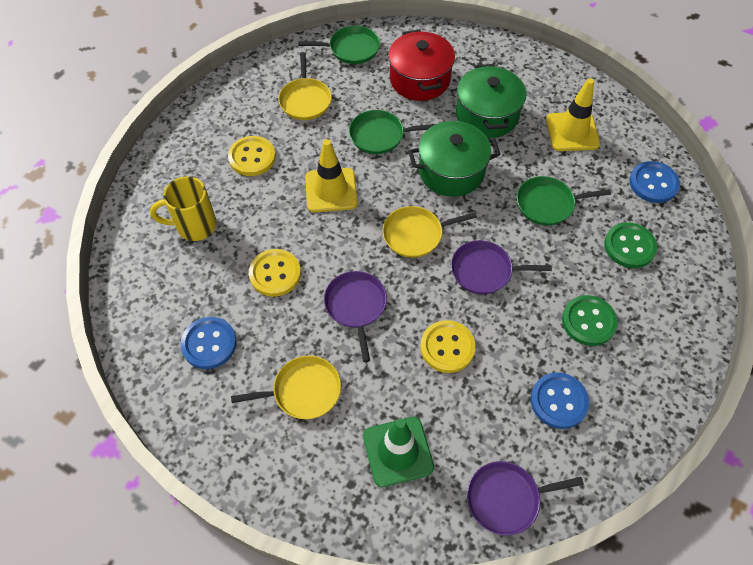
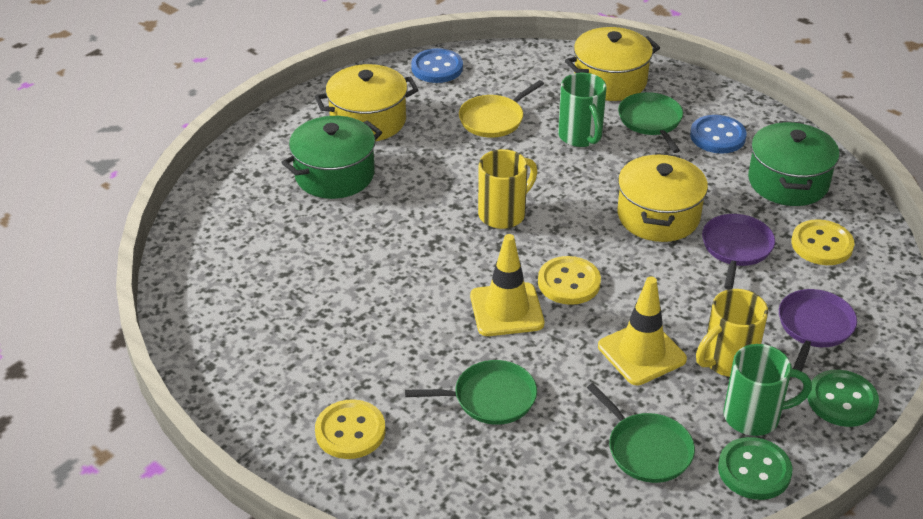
blue button: [180,317,237,369] [531,372,589,429] [629,161,680,203] = 3 -> [411,48,463,83] [690,115,747,154] = 2
green mug: none = 0 -> [558,73,607,147] [723,344,812,436] = 2
green traffic cone: [363,417,434,487] = 1 -> none = 0
purple pan: [324,271,387,362] [451,240,552,294] [467,461,584,536] = 3 -> [702,214,775,290] [779,289,857,372] = 2
red pot: [388,29,455,101] = 1 -> none = 0
yellow mug: [150,176,217,241] = 1 -> [478,149,537,229] [696,289,768,377] = 2
yellow pan: [231,356,341,419] [278,52,332,120] [383,206,477,258] = 3 -> [459,80,544,138] = 1
yellow pot: none = 0 -> [315,64,419,141] [565,27,660,101] [617,153,708,242] = 3

